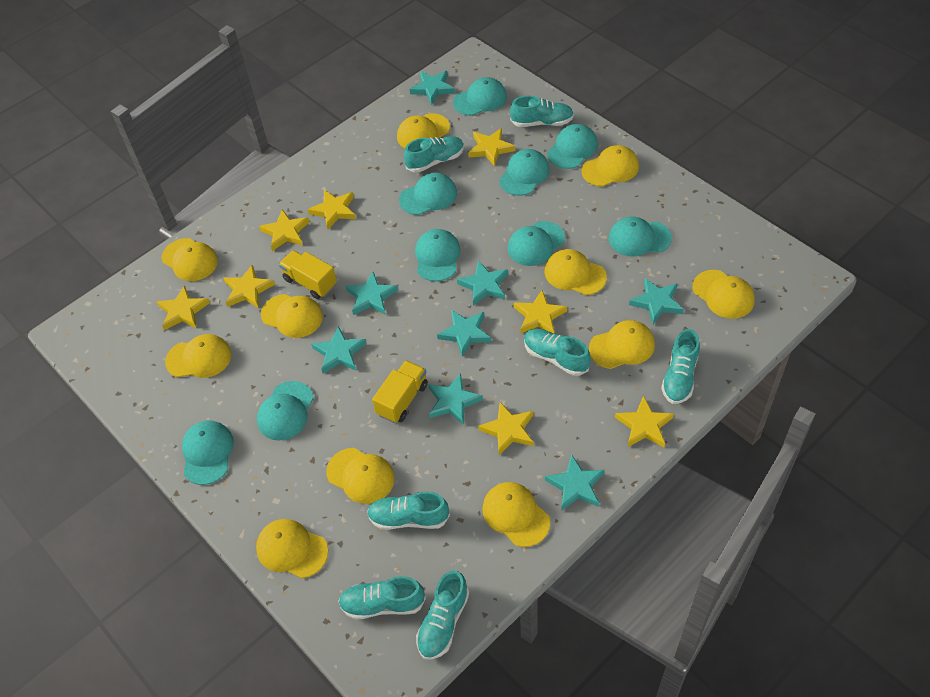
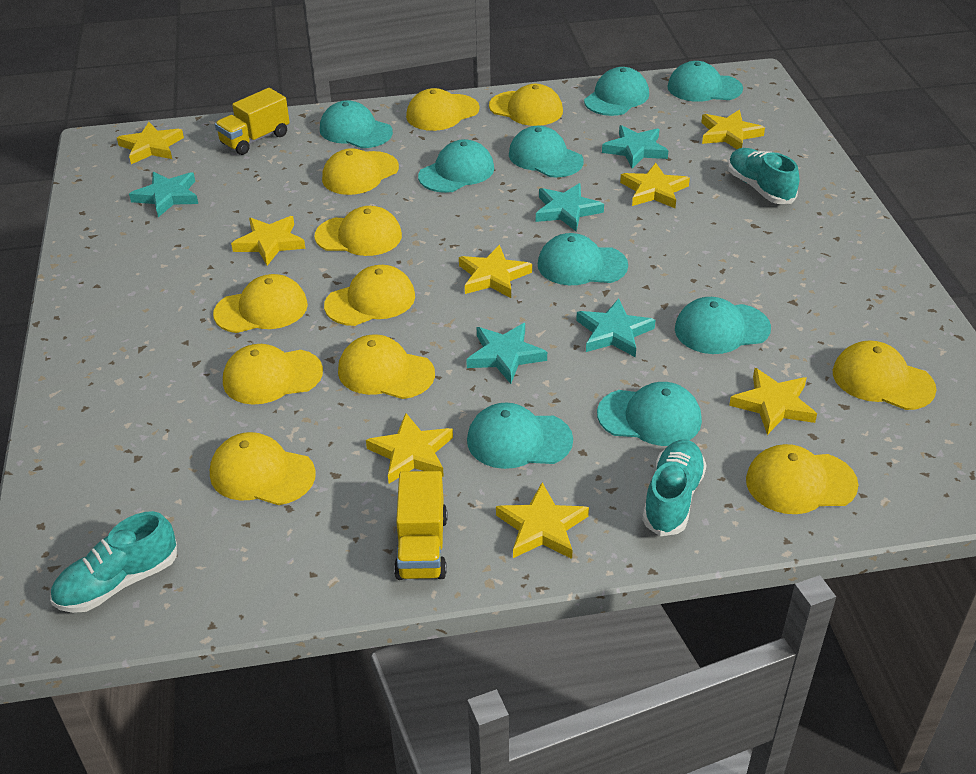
turquoise shoe: [338,576,426,619] [367,491,450,530] [404,136,464,173] [416,570,469,660] [510,96,574,127] [524,329,591,376] [661,329,700,404] = 7 -> [50,511,177,613] [642,439,707,536] [728,148,799,204] = 3
turquoise star: [311,326,366,373] [346,272,398,315] [410,71,455,105] [428,374,483,426] [437,310,491,357] [457,261,508,306] [545,454,605,511] [629,278,684,324] = 8 -> [129,171,198,217] [466,323,547,384] [536,183,604,231] [576,298,656,357] [602,125,669,168] = 5

